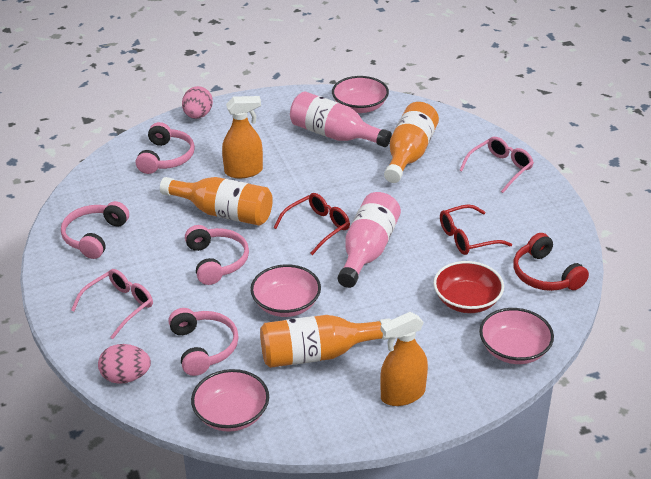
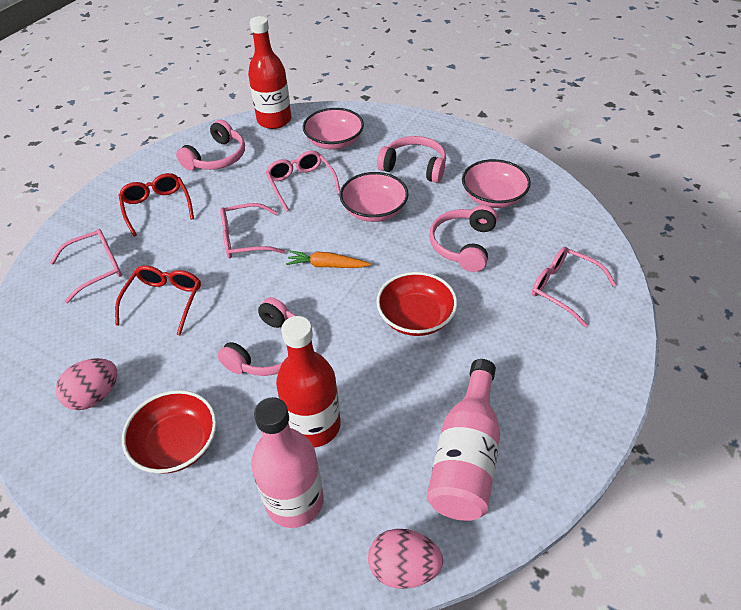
orange bottle: [160,177,273,226] [260,315,391,368] [384,102,439,183] = 3 -> none = 0
orange carrot: none = 0 -> [286,251,371,268] = 1
orange spray bottle: [222,96,263,178] [380,312,428,406] = 2 -> none = 0
pink bowl: [191,369,269,432] [250,264,321,317] [332,76,389,113] [479,308,554,364] = 4 -> [303,108,364,149] [340,172,408,222] [462,159,531,208] = 3
pink glasses: [71,269,153,339] [459,137,534,193] = 2 -> [50,229,122,303] [220,203,286,258] [266,150,340,212] [532,247,616,327] = 4
red bottle: none = 0 -> [248,16,291,129] [276,316,341,448] = 2
red bowl: [433,261,504,313] = 1 -> [122,390,217,474] [376,272,457,336] = 2
red headphones: [513,233,589,291] = 1 -> none = 0

